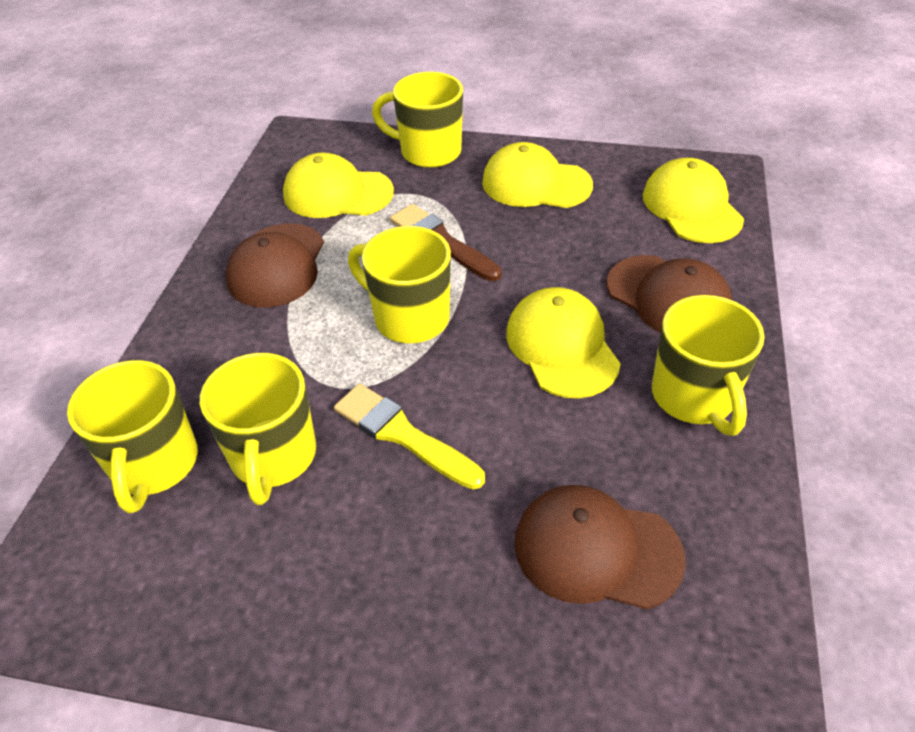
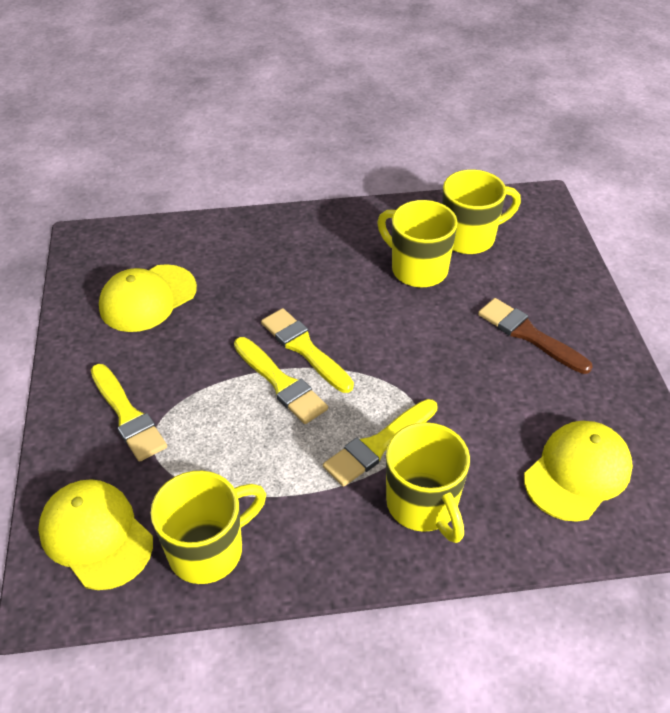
brown cap: [226,223,324,307] [514,485,686,610] [606,255,732,333] = 3 -> none = 0
yellow brush: [334,384,485,489] = 1 -> [91,364,167,462] [234,337,328,424] [261,308,354,393] [323,399,438,487] = 4
yellow cap: [283,153,394,218] [482,142,593,208] [506,287,621,398] [643,158,744,243] = 4 -> [38,479,153,590] [99,264,197,332] [524,421,633,522] = 3
yellow mug: [67,360,198,514] [200,353,316,505] [348,226,451,343] [372,72,463,168] [652,295,765,436] = 5 -> [150,471,266,584] [377,200,458,288] [386,422,470,543] [442,170,521,254] = 4

